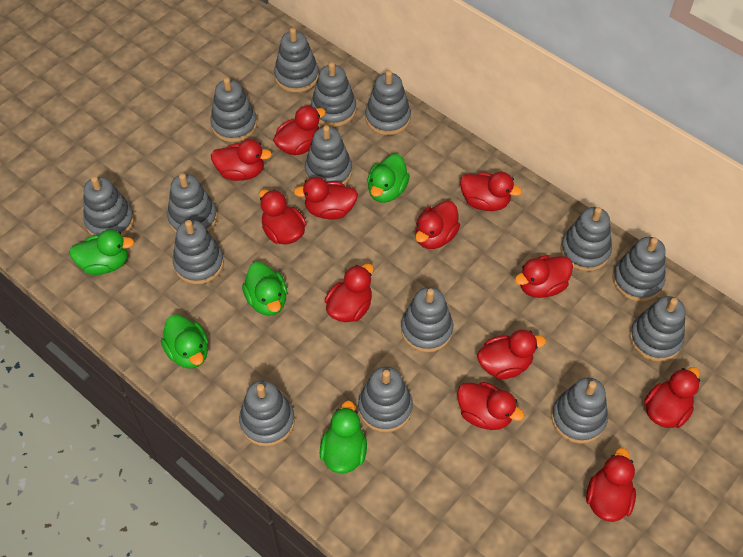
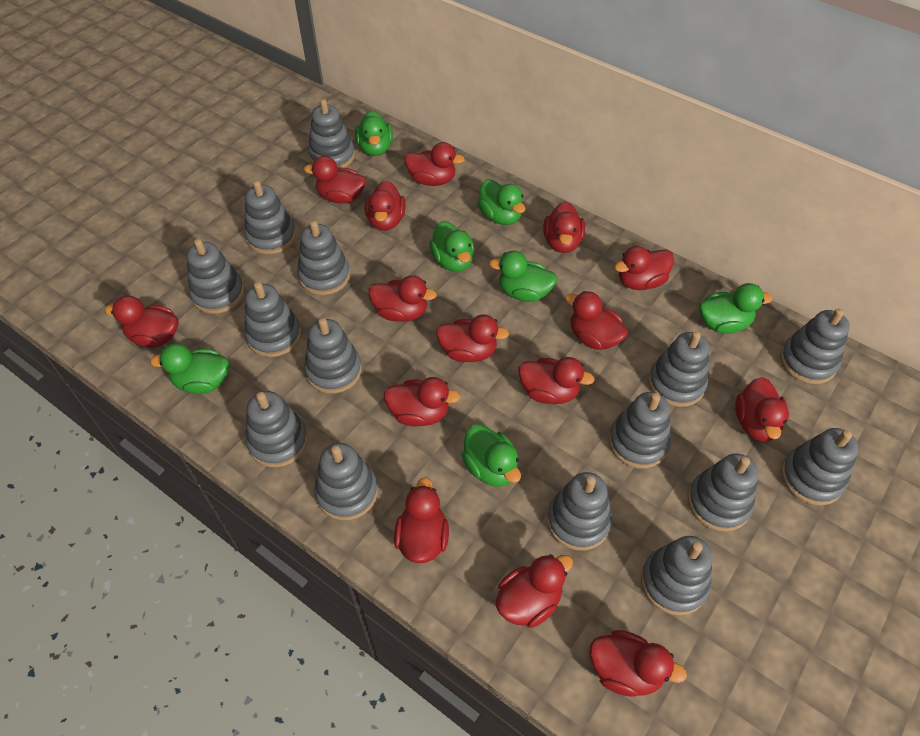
green duck: [69,229,134,275] [161,314,208,369] [242,262,287,316] [320,401,367,474] [367,154,410,203] = 5 -> [150,343,229,394] [355,110,393,156] [429,221,474,272] [461,424,521,487] [477,179,525,225] [489,251,558,302] [699,283,772,334] = 7
red duck: [211,139,272,181] [259,189,307,245] [273,105,326,155] [294,177,358,220] [325,264,374,322] [415,201,460,249] [457,382,525,430] [460,172,522,211] [477,330,546,379] [515,255,573,298] [586,448,636,522] [644,367,700,428] = 12 -> [105,296,179,348] [304,156,366,204] [365,180,406,231] [368,275,437,322] [384,377,460,427] [394,477,449,563] [404,142,465,186] [436,315,509,362] [496,554,573,628] [518,357,595,404] [543,202,585,253] [565,291,628,350] [590,630,687,697] [614,246,674,290] [735,377,789,442] = 15

